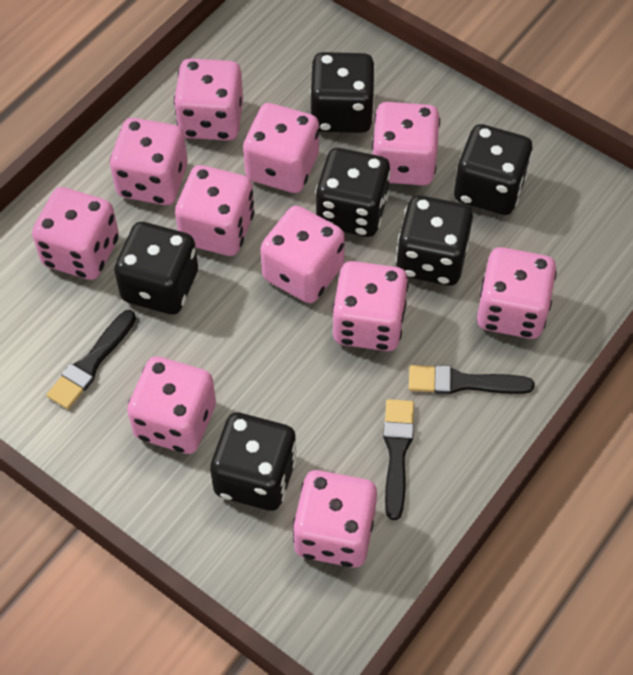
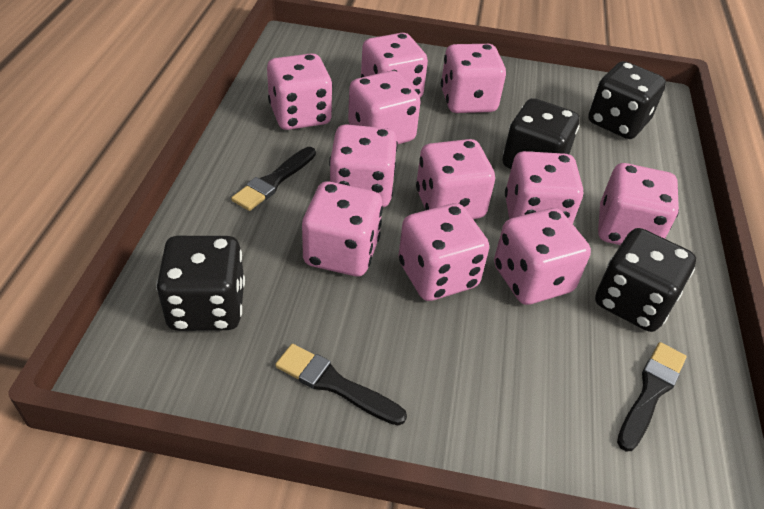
black dice: [114,222,198,315] [210,413,297,511] [310,52,375,133] [315,148,391,237] [396,195,473,286] [454,124,533,215] = 6 -> [156,236,245,331] [502,98,580,169] [588,61,666,139] [595,228,696,332] = 4

